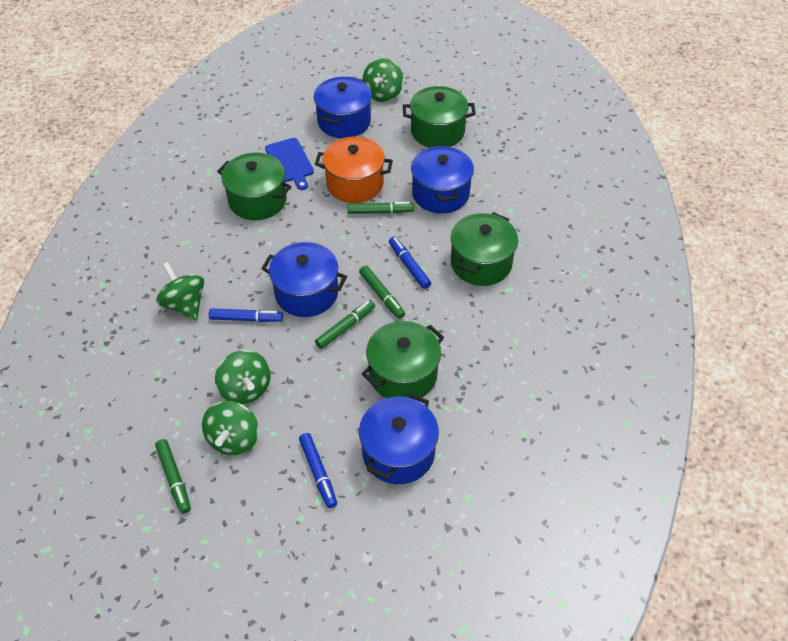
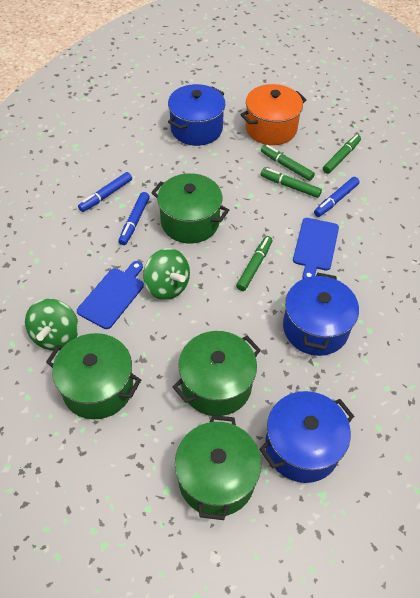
blue cutting board: [265,138,314,190] = 1 -> [77,261,144,329] [293,218,339,279] = 2
blue pot: [261,242,347,317] [314,77,372,138] [359,393,439,484] [411,145,474,214] = 4 -> [168,84,225,146] [259,391,354,483] [283,272,359,356] = 3
green spinning top: [156,262,204,320] [202,401,259,455] [215,350,271,404] [363,58,403,102] = 4 -> [25,299,79,350] [143,248,190,300] = 2

